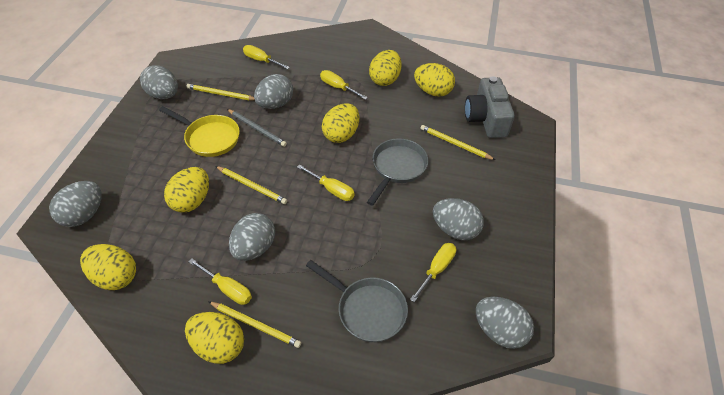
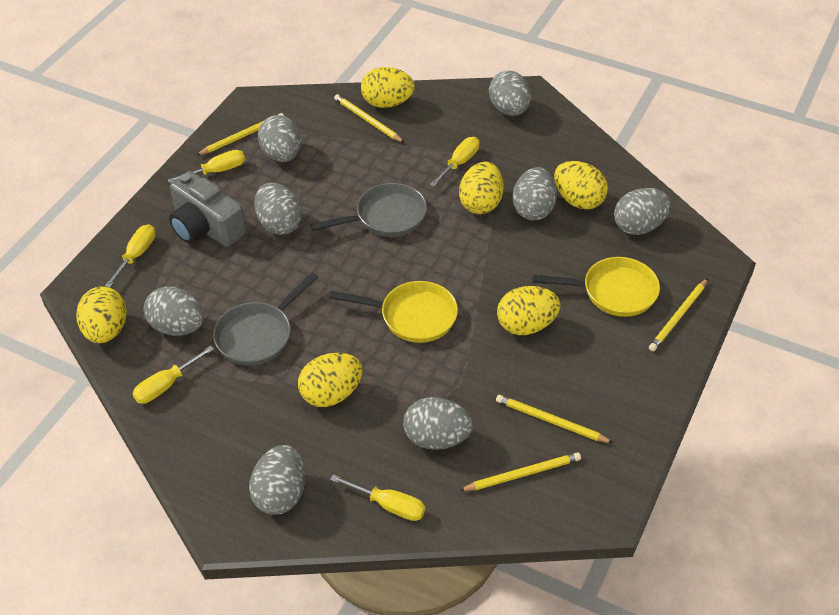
grey egg: [49,181,102,227] [140,65,178,99] [229,213,275,261] [254,74,293,109] [433,198,484,240] [476,297,534,349] = 6 -> [144,286,205,336] [249,445,305,514] [254,183,302,235] [258,115,301,162] [403,397,473,450] [489,71,531,116] [513,167,557,220] [614,188,671,235] = 8
grey pencil: [227,109,287,147] = 1 -> none = 0
yellow pan: [159,106,240,157] = 1 -> [330,281,458,343] [533,257,660,317] = 2
yellow pencil: [187,84,255,100] [208,301,301,348] [216,166,287,204] [421,125,495,160] = 4 -> [197,113,284,155] [334,94,404,143] [459,452,581,491] [496,395,613,443] [649,278,708,351] = 5

